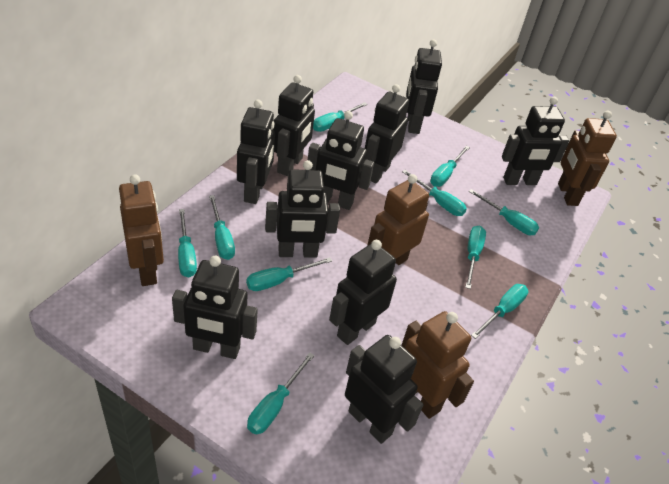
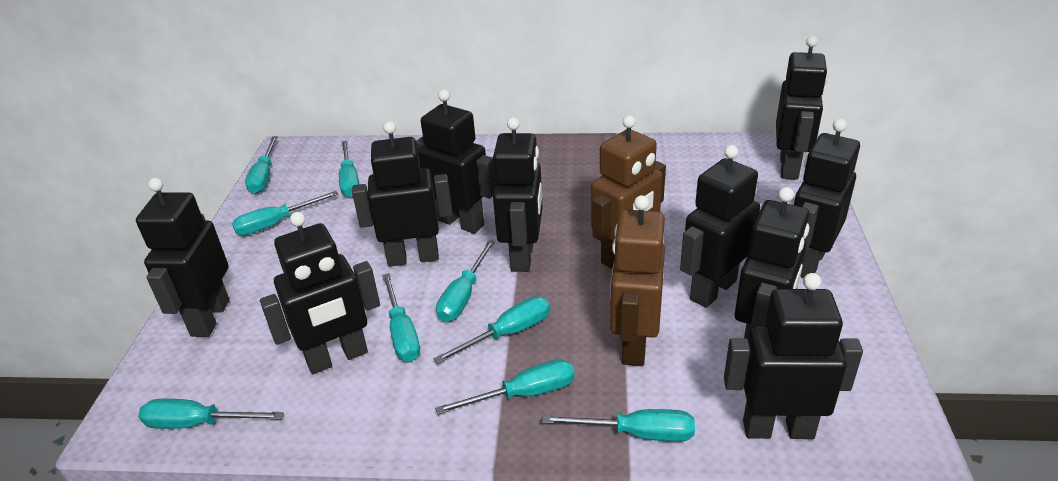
brown robot: [119,174,164,286] [367,174,429,265] [402,311,474,419] [558,111,617,206] = 4 -> [591,115,666,270] [610,195,665,366] = 2
turquoise screwdriver: [178,209,197,277] [209,195,235,260] [246,257,332,291] [247,352,315,434] [313,102,368,132] [402,170,467,216] [430,146,470,187] [465,226,486,289] [469,189,539,235] [471,284,528,339] = 10 -> [138,399,283,429] [232,191,338,235] [245,136,278,193] [339,141,359,197] [382,273,420,362] [434,297,550,364] [435,359,575,415] [436,240,495,322] [542,409,695,442] = 9

